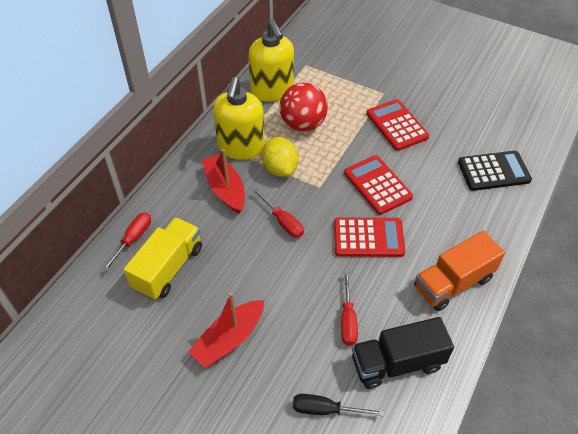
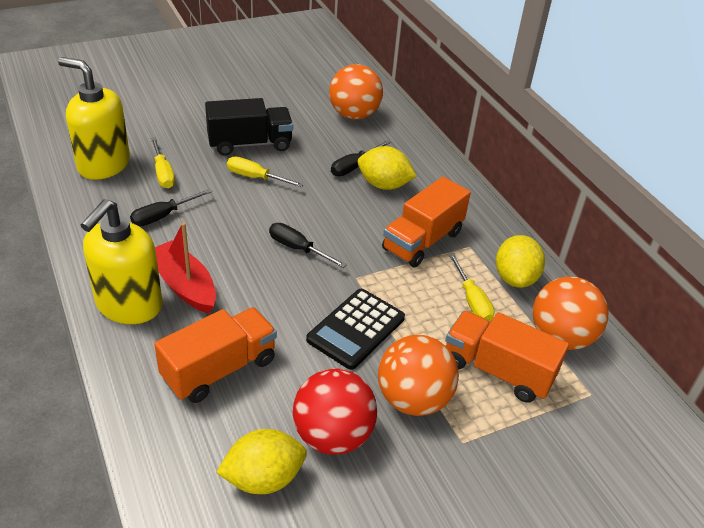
black screwdriver: [293,394,384,416] = 1 -> [130,189,212,226] [269,223,347,268] [331,140,391,176] = 3
orange ball: none = 0 -> [329,64,383,120] [378,335,459,416] [533,276,608,350] = 3
orange truck: [414,231,505,311] = 1 -> [154,307,277,403] [382,177,471,267] [446,311,569,403] = 3
red boat: [188,293,264,368] [202,149,245,213] = 2 -> [155,222,216,313] = 1
red calculator: [334,218,405,257] [344,155,413,215] [367,99,429,151] = 3 -> none = 0
red screwdriver: [101,212,151,272] [253,189,304,238] [341,272,358,346] = 3 -> none = 0
yellow lemon: [262,137,299,177] = 1 -> [216,429,307,494] [358,146,417,190] [496,235,545,288] = 3
yellow screwdriver: none = 0 -> [151,137,175,188] [227,157,304,187] [449,254,495,322] = 3
yellow truck: [124,217,202,300] = 1 -> none = 0

